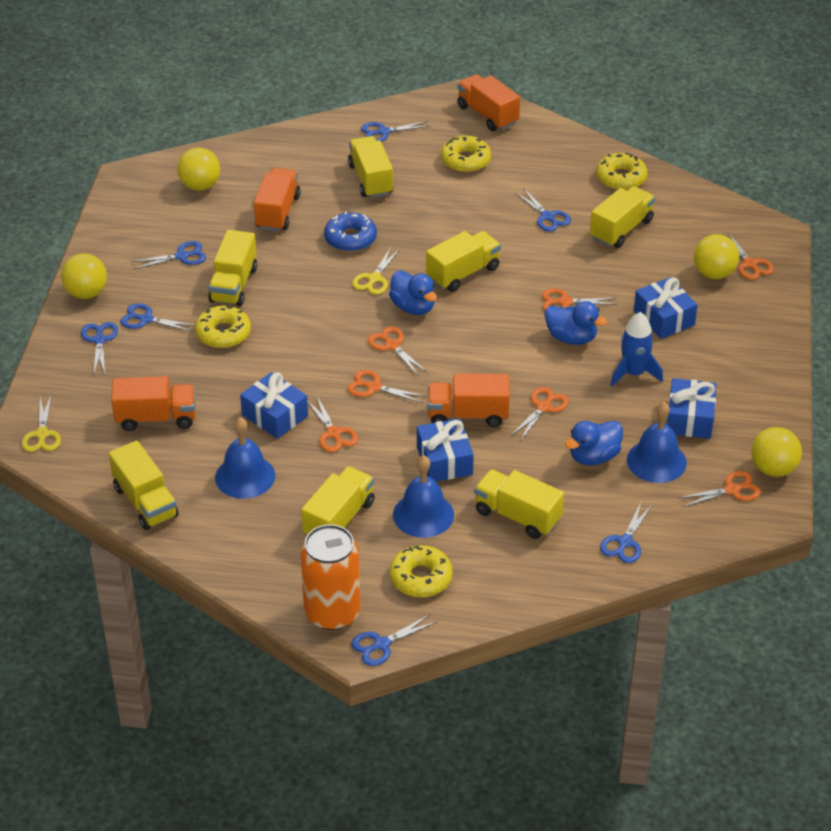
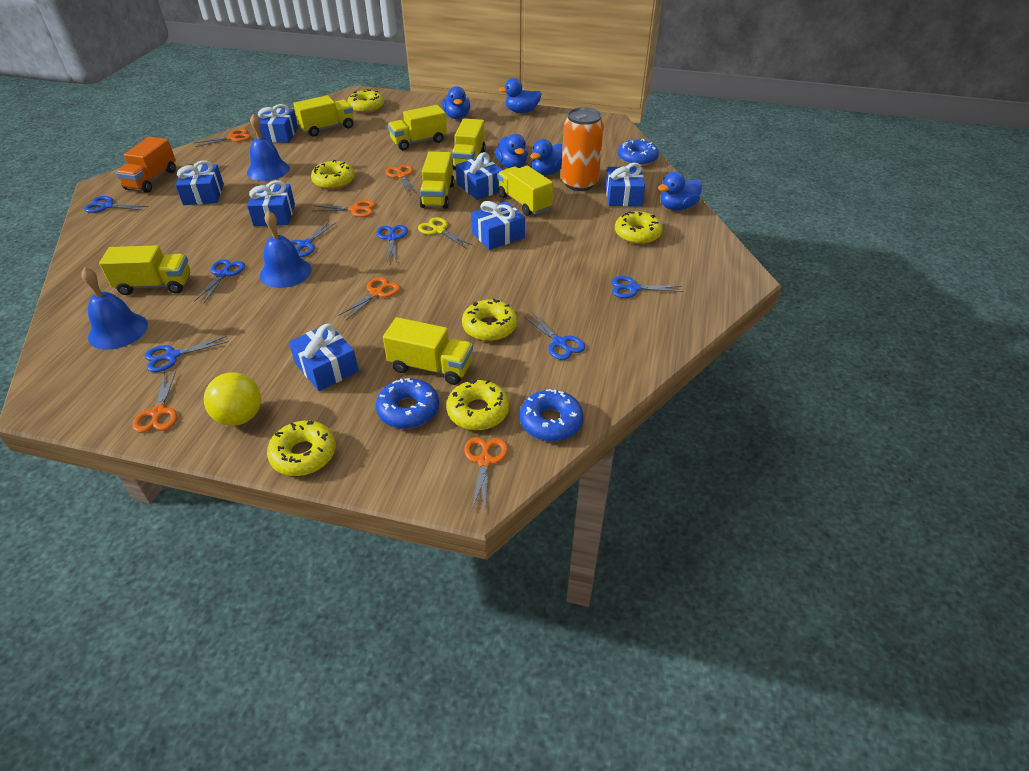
blue donut: [324,211,377,252] = 1 -> [376,378,439,429] [520,389,583,441] [618,139,659,166] = 3
blue duck: [389,270,437,315] [544,301,607,345] [565,421,623,465] = 3 -> [442,86,470,119] [495,134,528,168] [498,78,542,113] [530,139,563,175] [658,172,702,210] = 5
blue gift: [240,372,308,439] [417,419,474,481] [634,277,698,339] [667,378,716,439] = 4 -> [175,160,224,205] [247,180,295,226] [258,104,298,143] [289,324,359,391] [456,152,503,200] [471,201,525,250] [606,163,645,206] = 7
blue rocket: [610,312,663,386] = 1 -> none = 0
orange scissors: [307,397,358,452] [348,370,427,403] [368,326,428,375] [511,387,569,441] [542,288,618,310] [679,471,761,507] [728,233,774,280] = 7 -> [132,371,177,433] [195,129,251,147] [314,200,375,217] [338,277,400,321] [385,165,416,193] [464,437,508,512] = 6
orange truck: [111,376,196,431] [254,168,301,231] [428,374,510,427] [457,74,520,131] = 4 -> [116,136,176,193] = 1
yellow ball: [61,253,107,299] [177,148,220,191] [694,234,739,279] [751,427,802,477] = 4 -> [204,372,261,426] = 1
yellow donut: [195,304,251,348] [389,545,453,598] [441,136,491,173] [596,153,648,190] = 4 -> [267,420,336,476] [311,160,355,189] [347,89,384,113] [446,380,509,430] [462,299,517,341] [615,211,663,244] = 6
yellow scissors: [22,395,61,452] [352,247,400,295] = 2 -> [418,217,473,248] = 1

